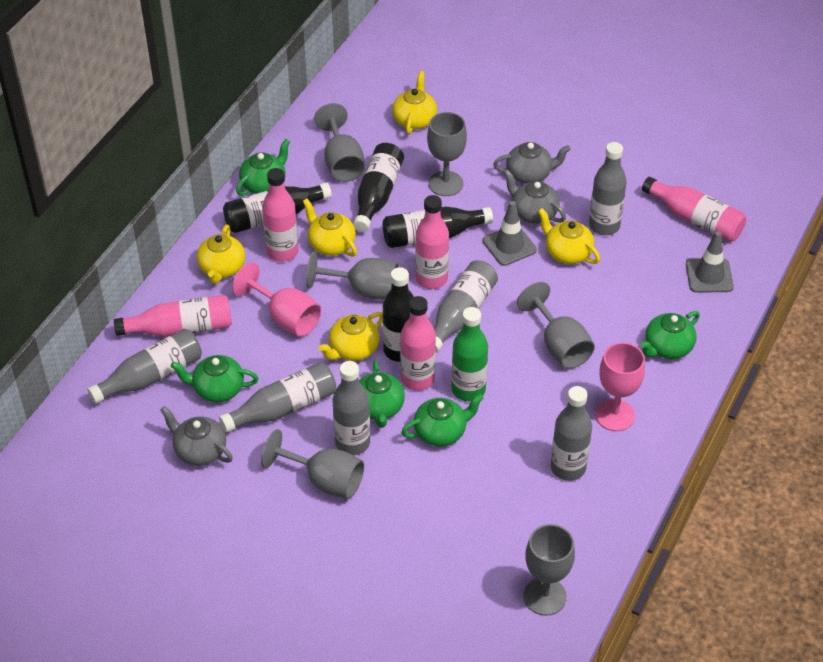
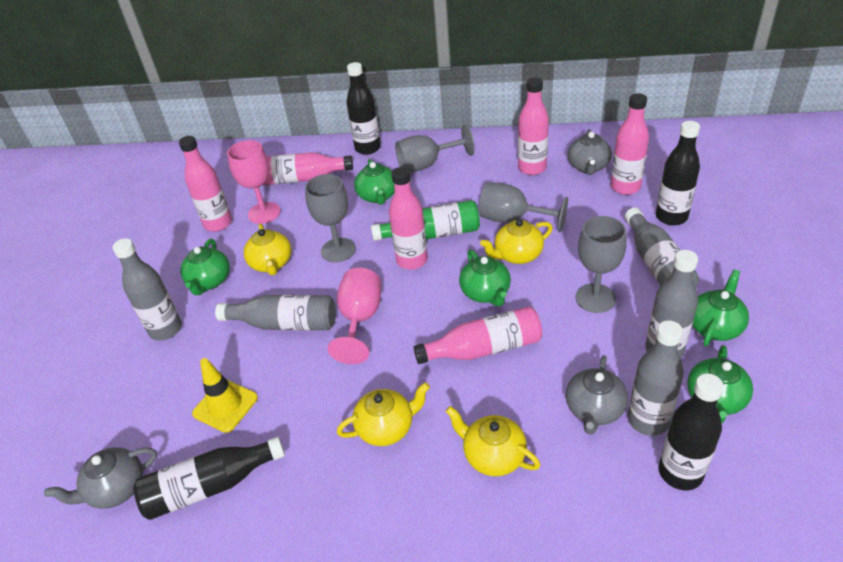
grey bottle: [87,329,202,404] [219,362,336,433] [333,361,370,455] [434,260,498,353] [551,386,592,481] [589,142,627,235] = 6 -> [112,238,182,341] [215,295,336,331] [625,208,699,287] [628,321,684,436] [645,250,698,358] = 5
grey goblet: [261,429,364,499] [306,251,399,300] [314,103,365,182] [427,112,467,196] [517,282,595,369] [524,524,575,616] = 6 -> [305,174,356,262] [395,124,475,172] [479,183,568,232] [575,216,627,313] = 4
grey traffic cone: [483,201,537,266] [686,231,734,293] = 2 -> none = 0
pink bottle: [114,295,232,337] [262,168,298,262] [400,296,436,391] [415,195,449,289] [642,177,746,242] = 5 -> [179,136,232,232] [263,152,353,185] [389,167,428,270] [413,306,542,364] [518,77,549,175] [611,93,649,195] = 6
yellow teapot: [197,225,245,284] [303,198,357,257] [319,312,383,361] [392,71,437,135] [538,208,600,264] = 5 -> [244,223,291,275] [337,382,430,446] [446,406,540,476] [480,219,553,264] = 4
yellow traffic cone: none = 0 -> [192,358,258,433] = 1

